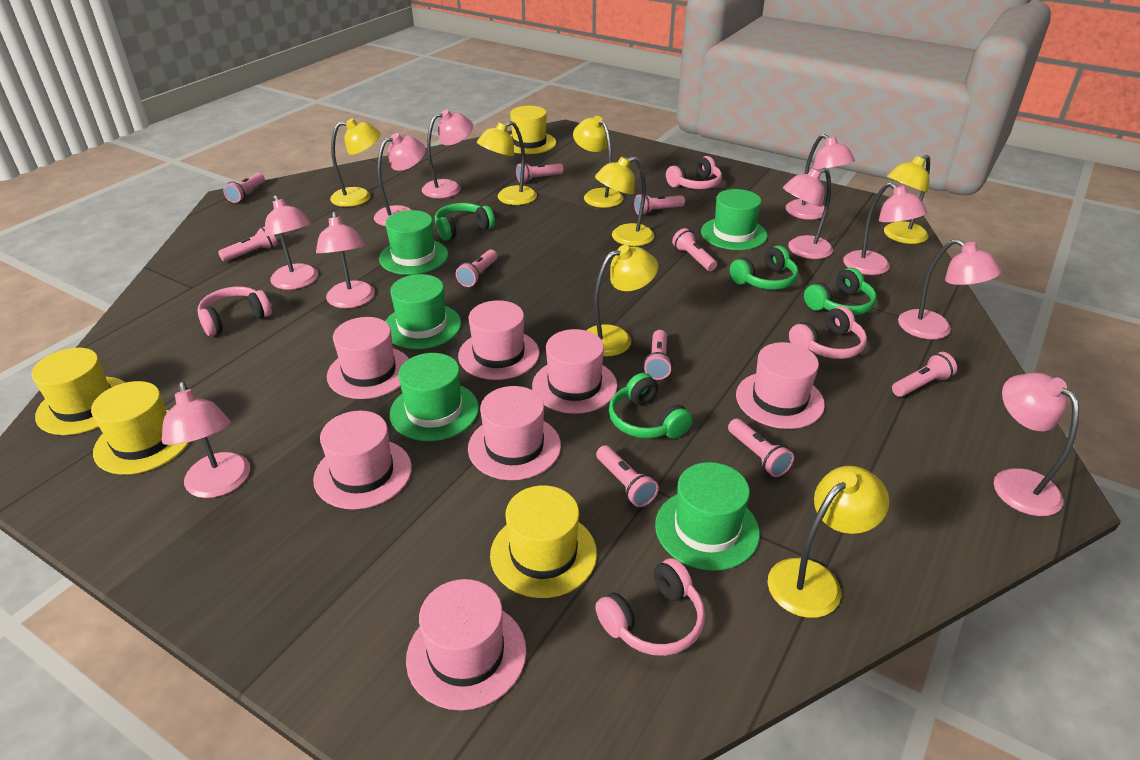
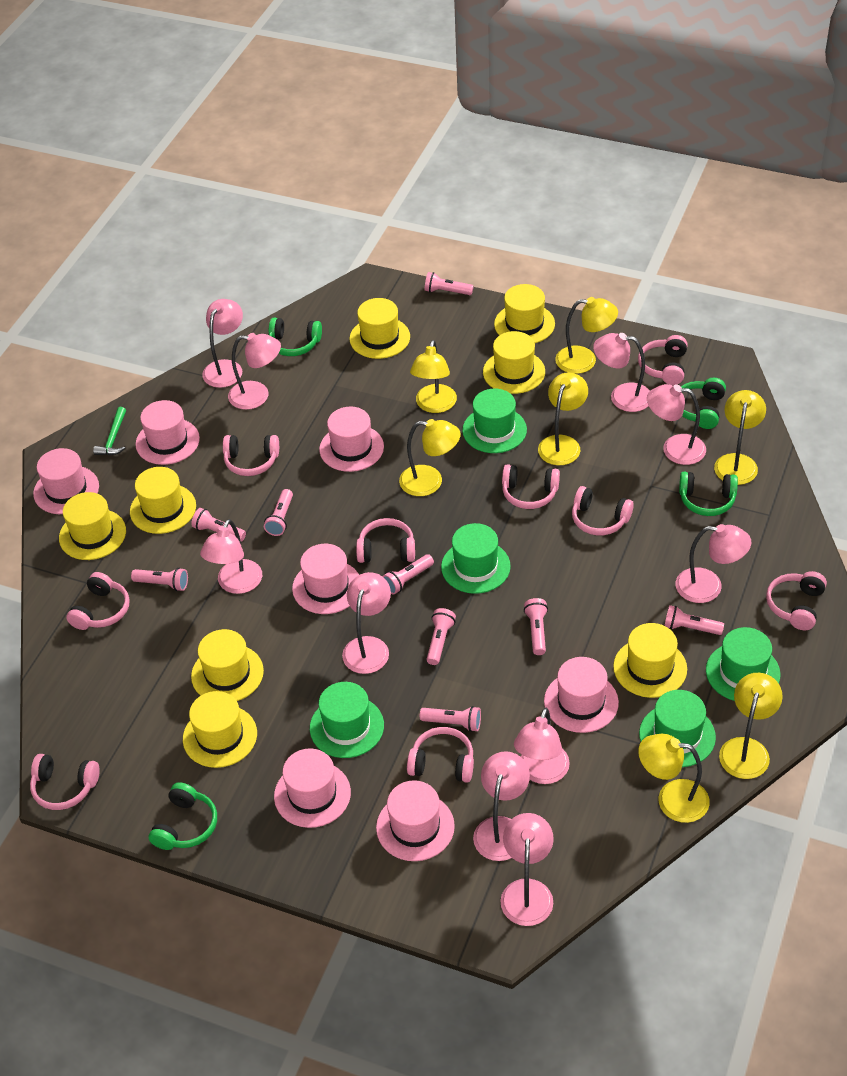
green hammer: none = 0 -> [93,407,126,455] = 1
pink flashlight: [218,227,278,262] [223,173,265,203] [456,250,497,287] [516,163,564,183] [596,445,659,507] [634,194,685,216] [643,330,673,380] [672,228,717,271] [728,419,794,477] [892,352,957,397] = 10 -> [131,568,188,591] [191,508,246,541] [264,489,293,536] [383,554,434,595] [420,706,481,732] [425,272,473,295] [427,608,456,665] [524,598,548,655] [664,605,724,635] = 9
pink headphones: [197,286,272,336] [595,558,705,656] [666,156,722,189] [789,306,867,359] = 4 -> [30,754,100,810] [66,572,130,630] [223,435,279,476] [356,518,415,563] [407,727,474,782] [502,464,560,509] [572,486,634,536] [638,335,688,385] [766,571,827,630] = 9
yellow hat: [32,348,126,435] [91,381,189,475] [490,485,597,598] [510,106,556,154] = 4 -> [59,492,126,560] [130,467,196,534] [183,691,257,768] [191,629,264,701] [349,298,410,359] [483,331,545,394] [494,284,555,343] [613,623,687,698] = 8

